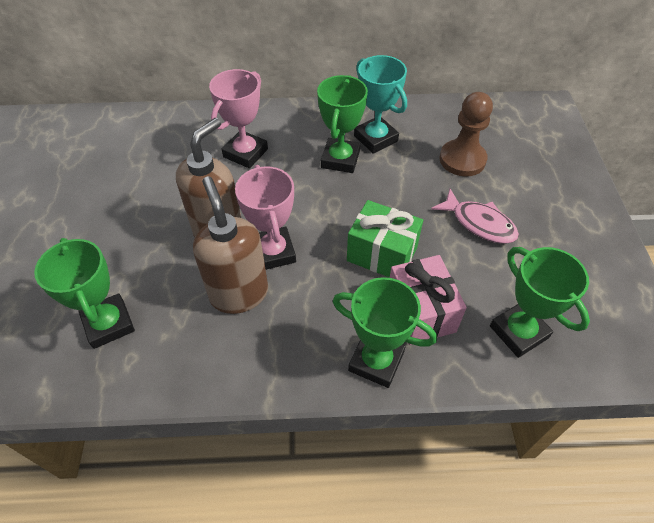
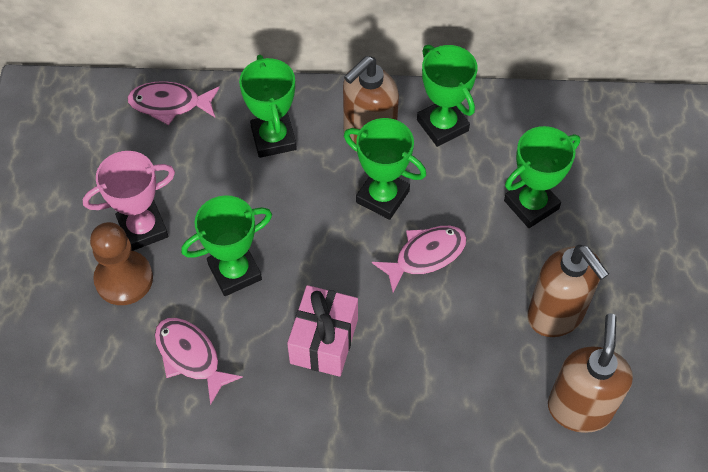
brown soap dispenser: [176,118,241,237] [193,177,268,314] = 2 -> [343,56,399,152] [527,245,609,337] [548,314,633,433] = 3
green gift: [347,200,423,278] = 1 -> none = 0
green trophy: [34,238,135,349] [317,75,368,173] [333,277,437,388] [490,247,590,358] = 4 -> [181,195,272,296] [239,55,297,158] [344,118,426,220] [417,45,478,147] [504,126,580,228] = 5
pink fish: [431,189,519,244] = 1 -> [127,81,219,125] [155,318,243,405] [372,226,467,293] = 3
pink trophy: [209,69,268,169] [235,165,296,270] = 2 -> [83,151,175,251] = 1
turquoise trophy: [354,55,407,154] = 1 -> none = 0

